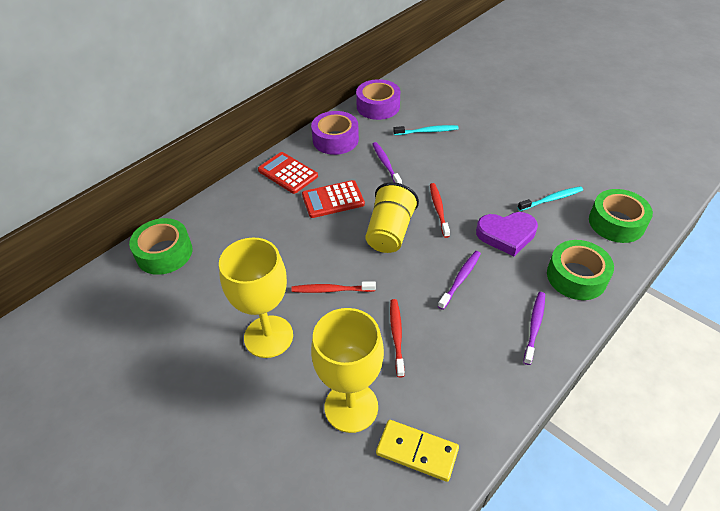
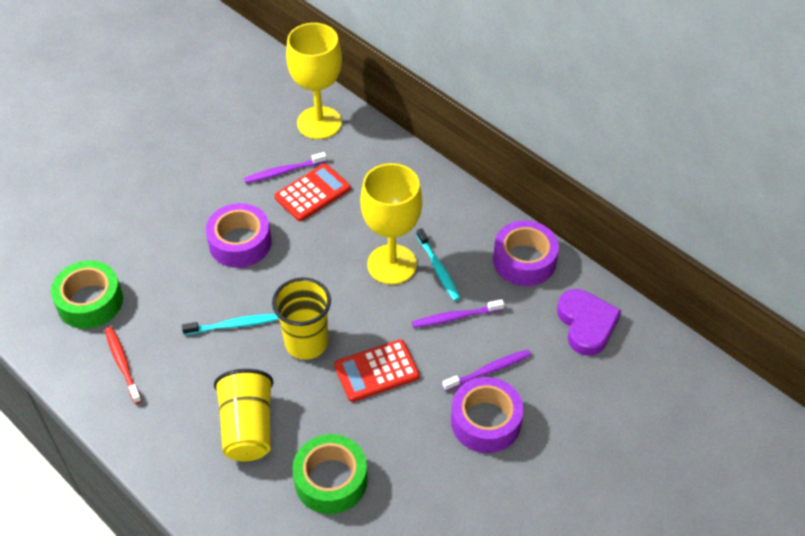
green tape: [129,218,192,275] [547,240,614,300] [589,189,653,243] = 3 -> [51,260,123,329] [292,434,368,514] = 2
purple tape: [311,111,359,155] [356,79,400,120] = 2 -> [206,203,271,268] [451,377,523,453] [493,220,559,286] = 3
red toothbrush: [291,281,376,293] [390,299,405,377] [430,183,450,238] = 3 -> [105,327,142,404] = 1
yellow cup: [365,182,419,253] = 1 -> [214,369,274,461] [272,278,331,360] = 2
yellow domino: [376,420,459,482] = 1 -> none = 0

